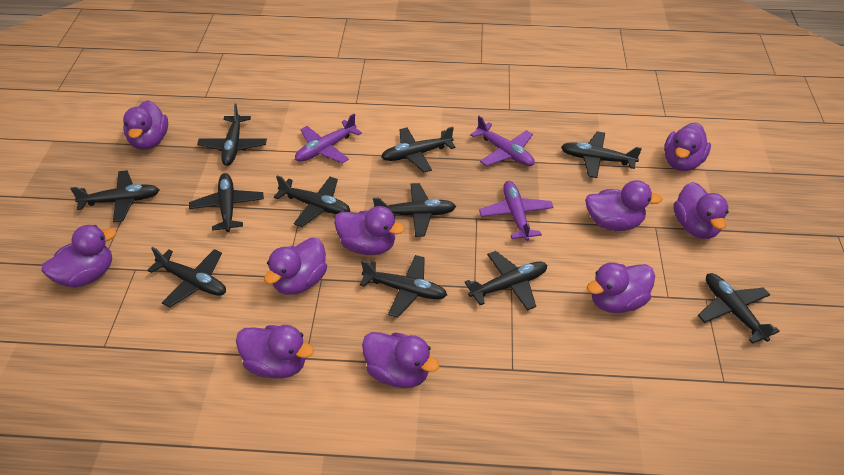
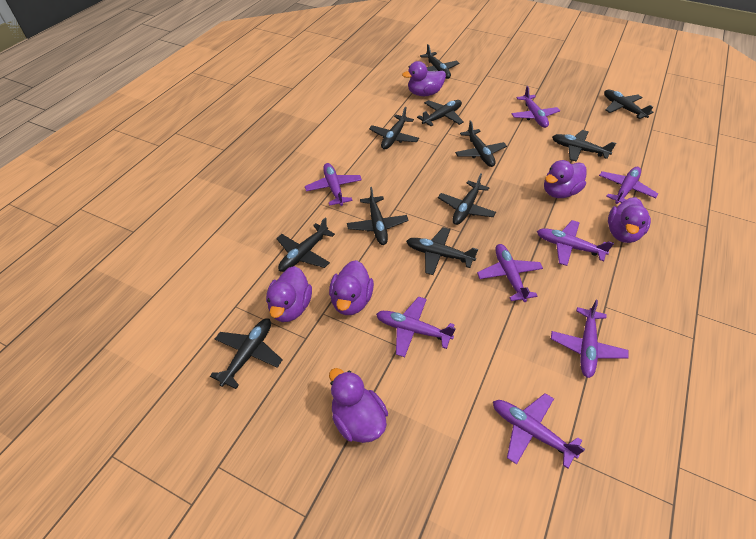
purple duck: [41,225,116,288] [123,100,168,150] [236,325,314,378] [264,238,327,295] [334,206,405,255] [362,332,440,388] [585,180,662,231] [587,262,655,313] [664,123,711,171] [673,182,728,239] = 10 -> [266,266,312,322] [329,260,374,315] [329,368,388,443] [402,61,446,96] [544,160,586,198] [608,197,651,243] = 6
purple plane: [295,114,362,163] [470,116,535,166] [479,181,554,241] = 3 -> [305,163,362,206] [376,297,456,357] [477,244,543,302] [493,393,585,468] [512,86,560,128] [537,220,614,266] [551,300,629,378] [599,167,658,204] = 8

